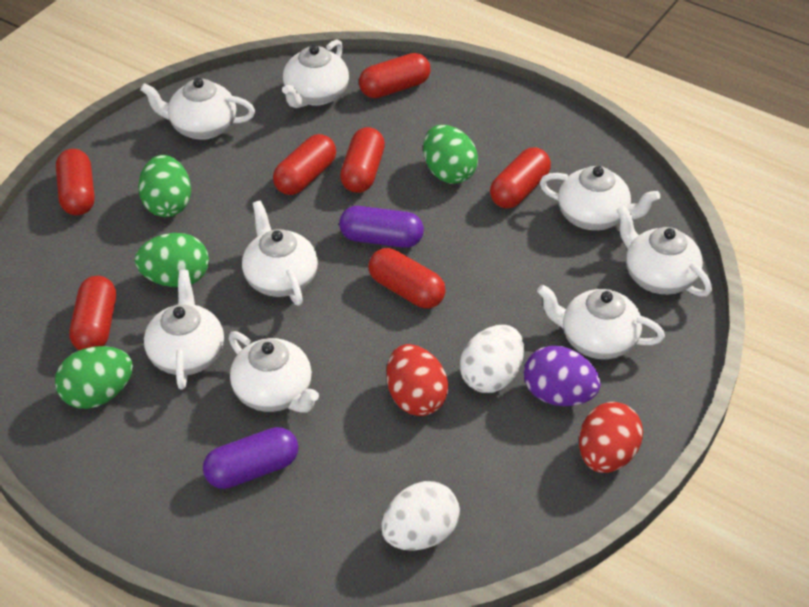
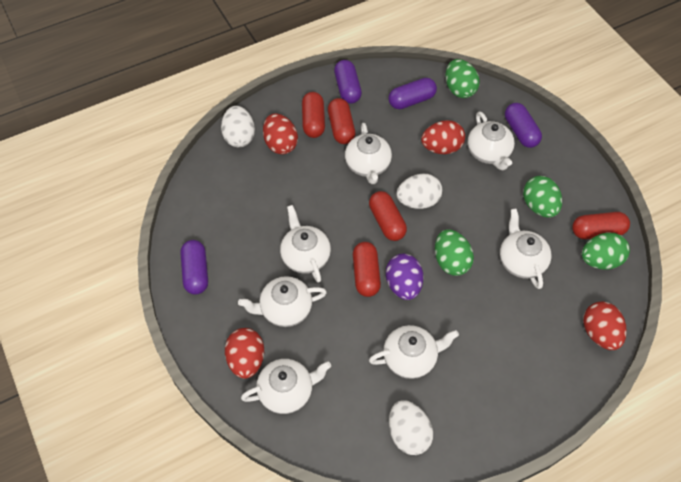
purple capsule: [203,427,298,489] [339,206,424,248] = 2 -> [180,240,208,295] [334,60,362,104] [389,78,437,109] [505,103,542,148] = 4
red capsule: [56,149,95,215] [69,276,116,350] [273,134,336,195] [340,127,385,193] [359,53,430,98] [368,248,446,308] [490,147,551,208] = 7 -> [302,92,325,138] [328,98,355,144] [353,242,381,297] [369,191,407,241] [572,212,630,239] = 5
red egg: [386,344,448,416] [579,402,643,473] = 2 -> [225,328,264,379] [263,113,298,154] [421,120,465,154] [583,301,627,350] = 4
white egg: [381,481,460,551] [460,325,524,393] = 2 -> [221,106,255,147] [389,400,433,455] [396,174,442,209] = 3
white teapot: [140,78,255,140] [144,270,224,390] [229,331,319,413] [242,201,318,306] [282,39,349,108] [537,284,665,359] [539,166,660,230] [617,205,712,297] = 8 -> [238,276,327,327] [241,359,331,414] [280,205,331,283] [345,123,392,184] [369,325,459,379] [467,111,515,170] [500,208,552,289] = 7

